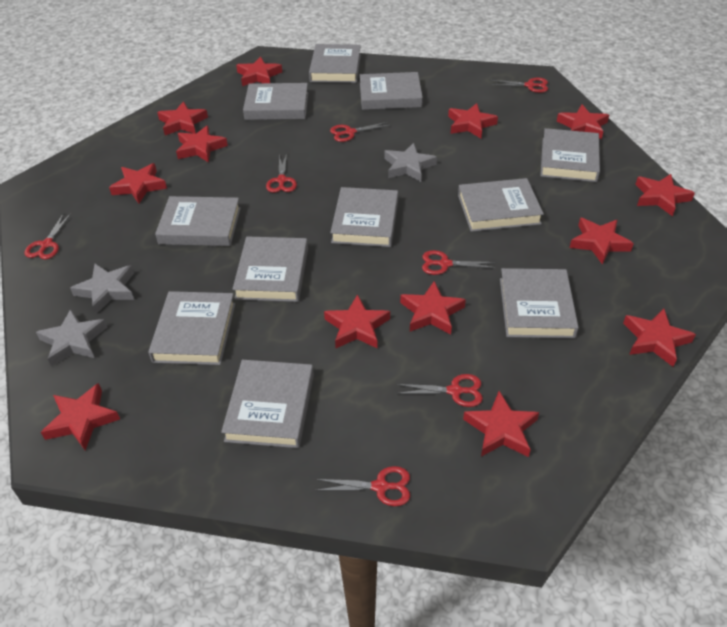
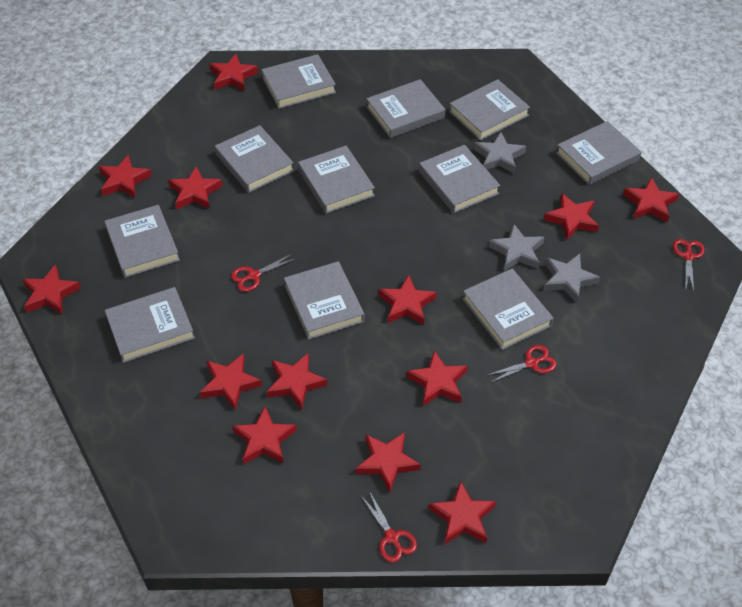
red scissors: [24,213,71,259] [266,153,297,193] [315,466,410,506] [330,122,390,142] [396,374,483,407] [422,250,496,275] [491,78,548,93] = 7 -> [231,254,297,292] [361,491,417,563] [486,345,557,383] [673,239,705,292] = 4

